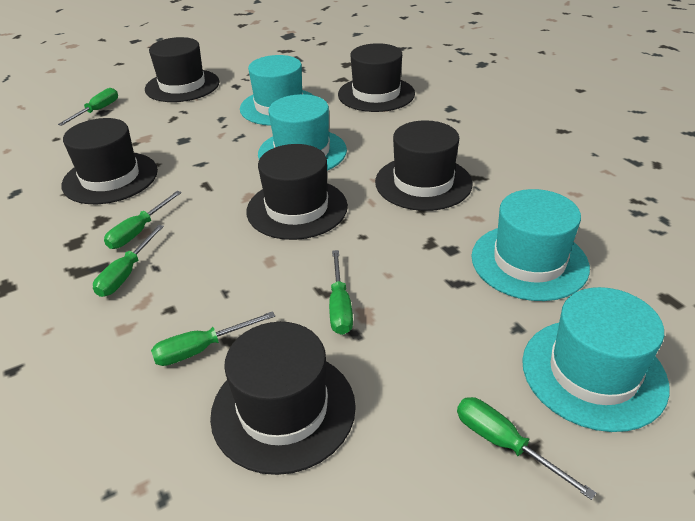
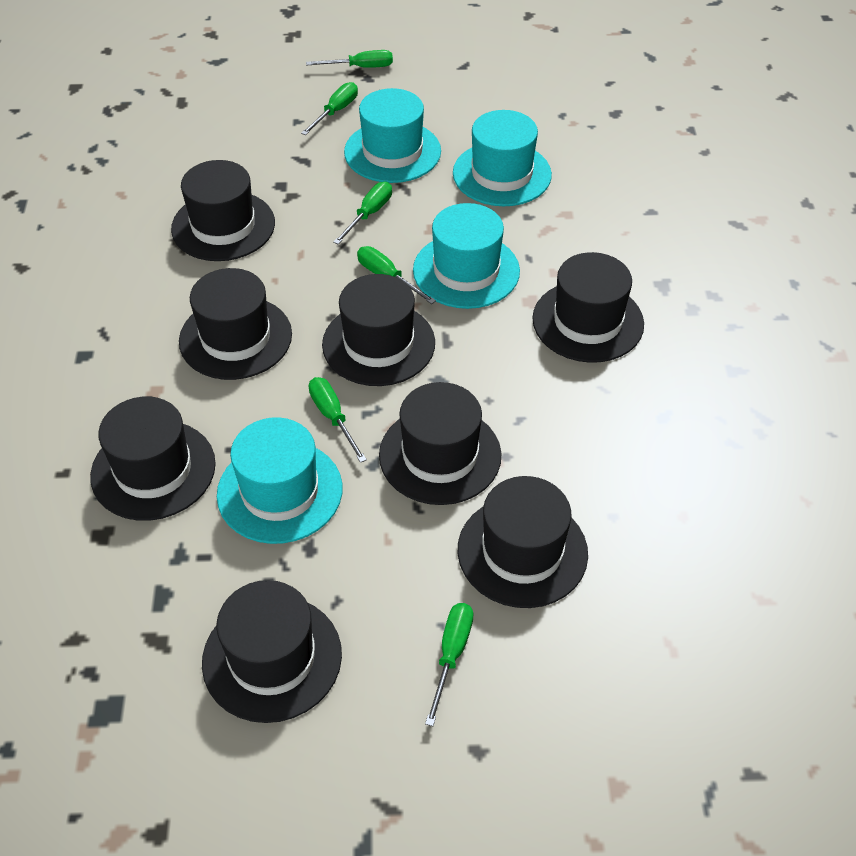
black hat: [62,118,158,204] [145,37,220,102] [210,322,356,475] [247,144,348,240] [338,43,415,112] [375,120,473,211] = 6 -> [90,397,216,521] [171,160,275,261] [179,268,292,380] [202,580,342,723] [322,274,435,386] [379,382,501,505] [458,476,588,608] [532,252,644,363] = 8

